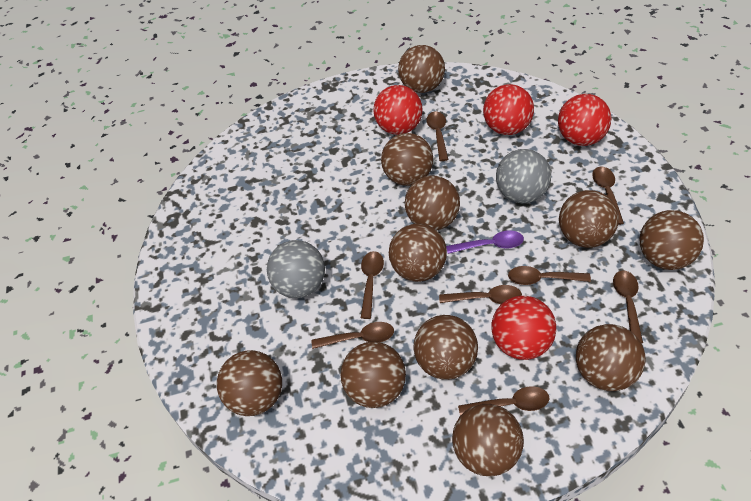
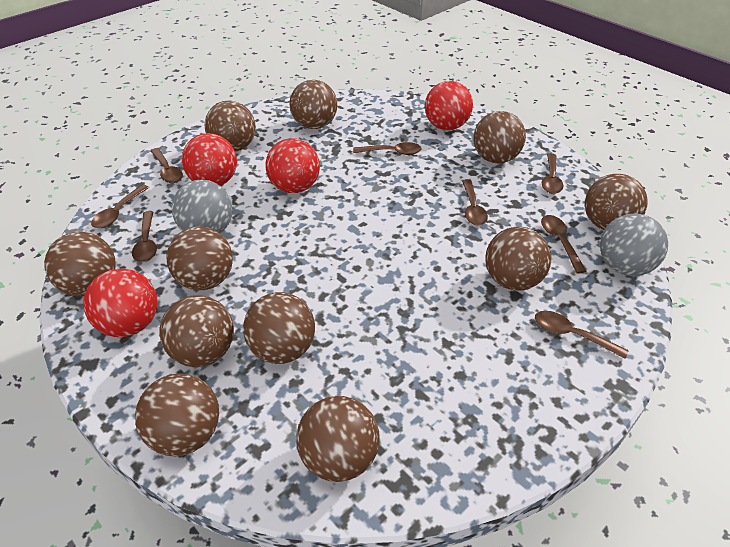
purple spoon: [446,230,524,254] = 1 -> none = 0

